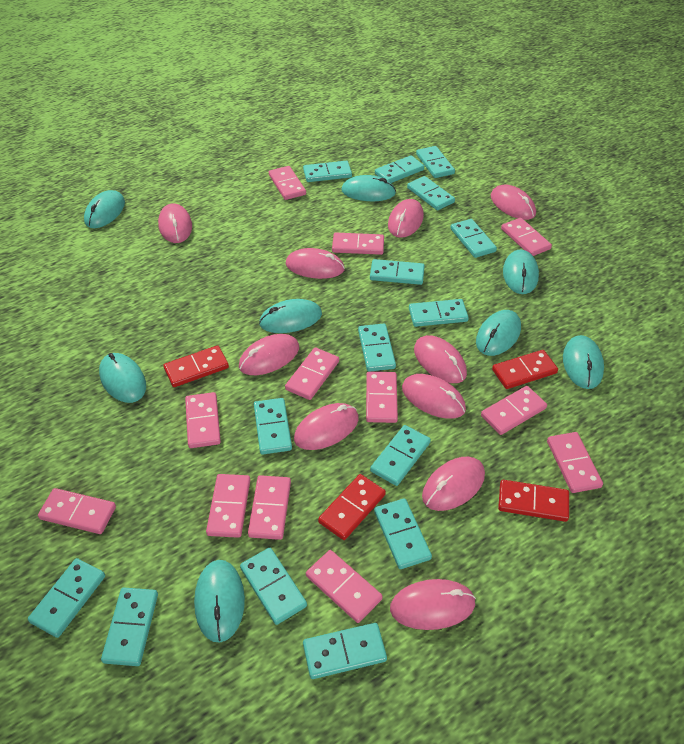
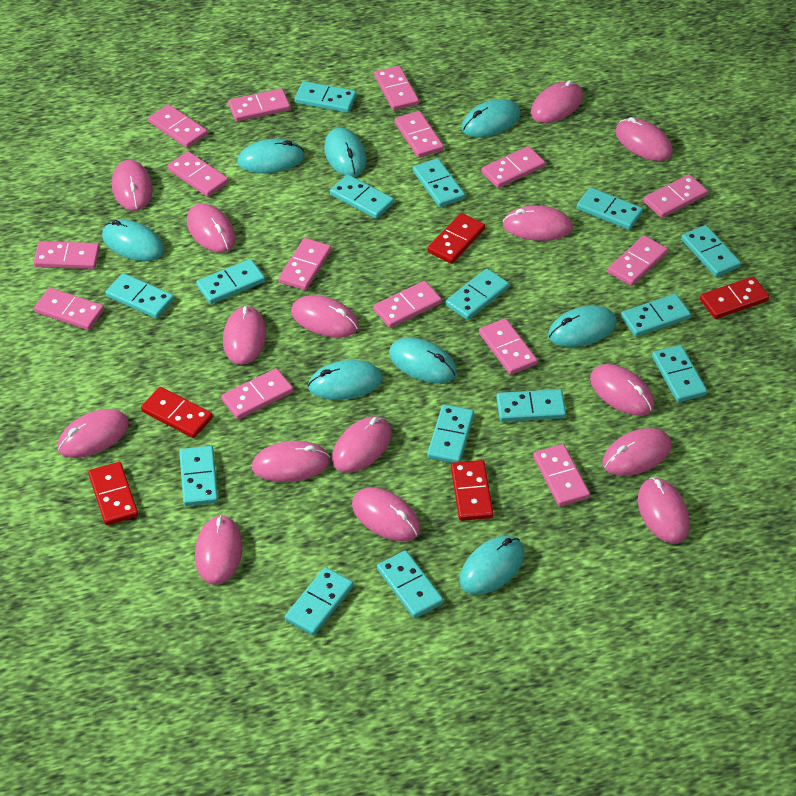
pink domino: [38,488,116,534] [185,392,221,448] [206,474,250,538] [248,475,291,540] [269,166,306,200] [285,348,339,400] [306,550,383,623] [332,233,384,255] [366,372,398,423] [481,386,547,435] [501,218,552,256] [547,432,603,493] = 12 -> [33,241,100,269] [34,288,104,330] [148,104,208,148] [167,151,228,197] [221,368,293,419] [228,88,290,122] [278,238,331,291] [373,281,442,328] [374,66,419,110] [395,111,444,158] [479,318,538,375] [481,146,545,188] [533,444,590,507] [608,235,668,286] [644,174,708,218] = 15
pink mouse: [158,203,192,243] [239,334,299,375] [286,248,345,279] [294,403,359,450] [388,199,424,238] [390,579,476,630] [402,374,466,419] [414,335,467,383] [422,457,485,511] [491,185,536,220] = 10 -> [57,409,129,458] [112,160,153,211] [187,203,236,253] [195,515,243,585] [223,306,266,365] [252,441,330,482] [291,295,359,338] [332,416,392,473] [352,487,420,541] [502,205,573,241] [531,80,583,123] [590,364,654,416] [602,428,671,476] [615,117,673,161] [638,477,690,544] = 15
red domino: [163,345,229,387] [318,474,386,540] [492,350,558,389] [498,480,569,522] = 4 -> [88,462,138,525] [141,387,213,438] [427,213,485,264] [451,460,493,521] [700,276,769,319] = 5

